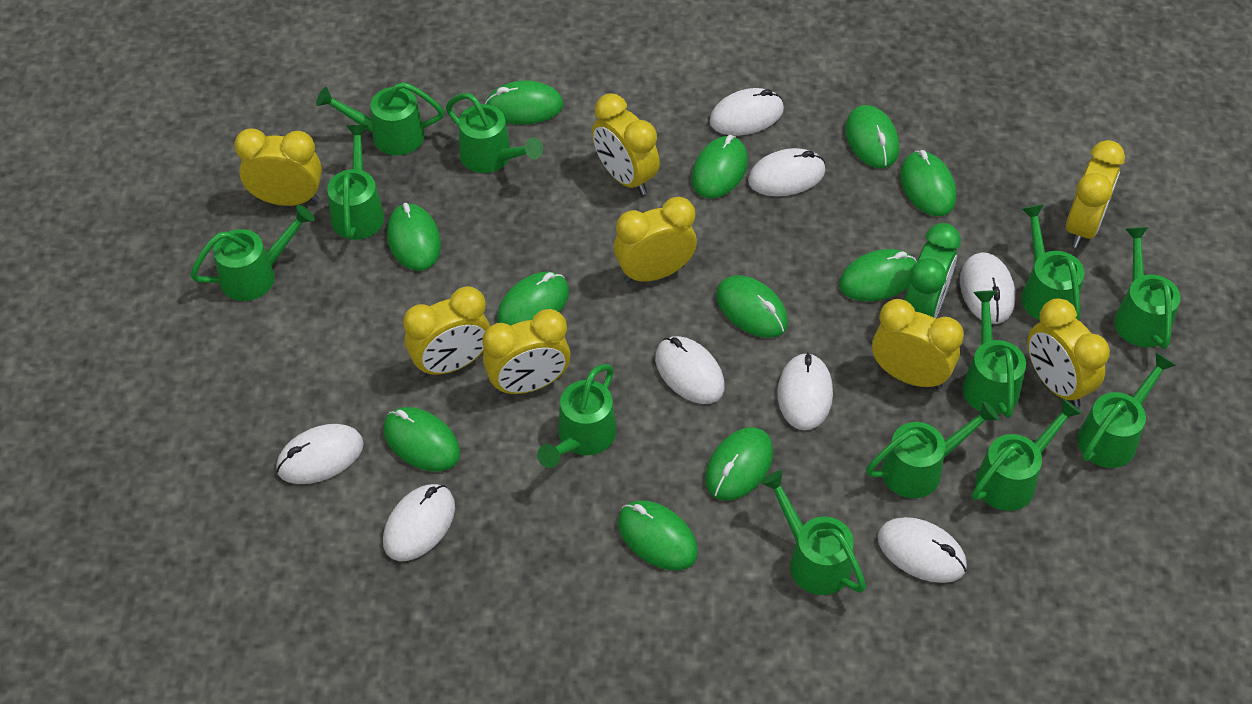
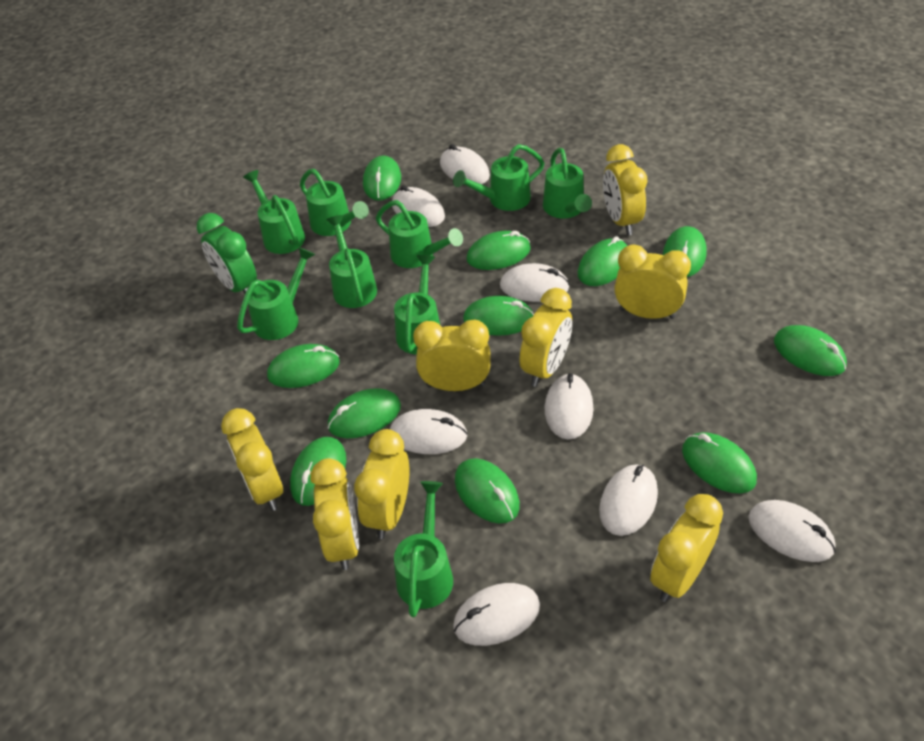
green watering can: [190,205,315,301] [316,82,444,155] [327,125,384,240] [446,93,543,173] [537,364,616,468] [760,471,866,595] [866,401,999,498] [962,290,1026,418] [972,398,1082,511] [1021,204,1085,320] [1077,352,1176,468] [1114,227,1181,349] = 12 -> [237,247,316,340] [243,170,305,254] [300,169,369,236] [326,215,377,308] [376,200,463,268] [394,255,440,354] [394,481,453,617] [453,144,544,211] [543,148,592,218] = 9

